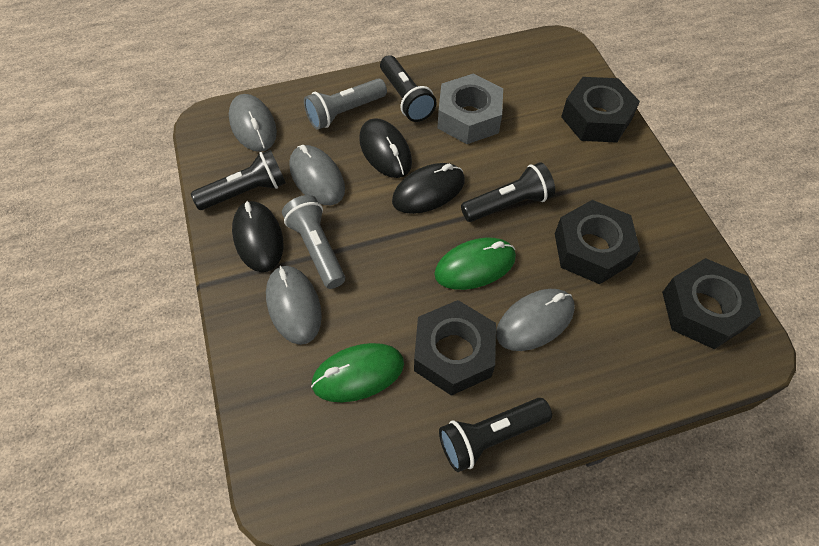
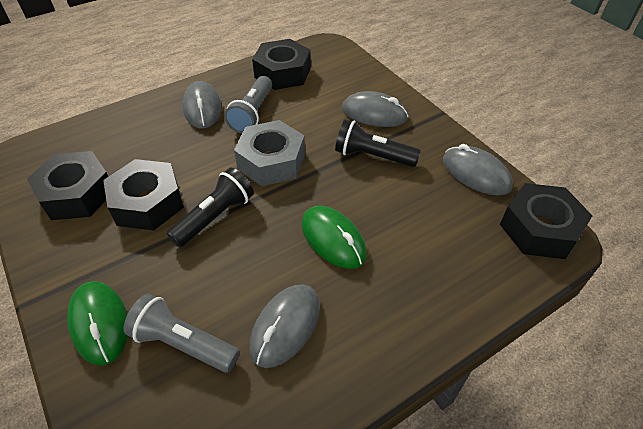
black flashlight: [191,150,286,210] [380,55,437,122] [439,398,552,472] [461,162,555,222] = 4 -> [167,168,254,247] [335,119,421,167] = 2
black mouse: [232,201,283,272] [359,118,412,178] [392,163,465,214] = 3 -> none = 0

